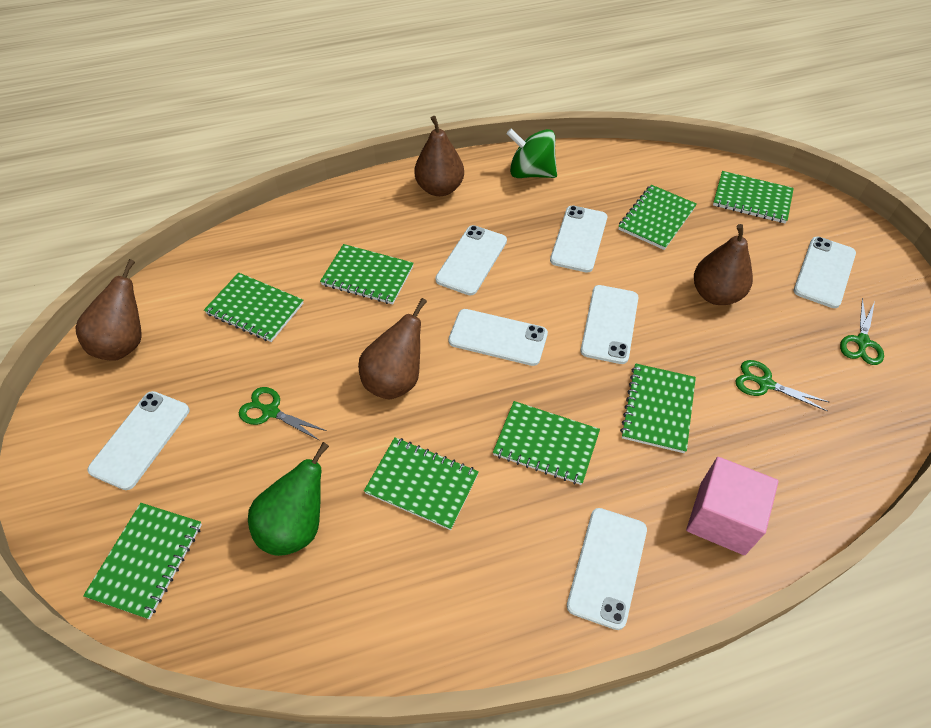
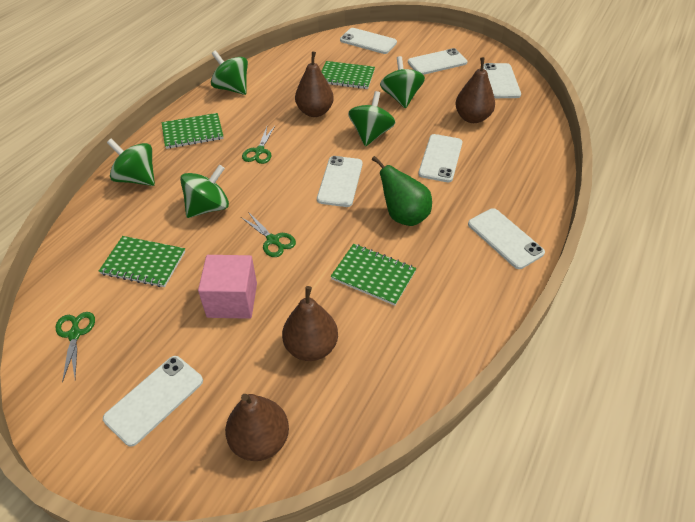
green notebook: [83,503,202,619] [204,272,304,342] [320,244,414,305] [364,437,479,530] [493,401,600,485] [619,185,697,250] [620,363,696,453] [713,171,794,223] = 8 -> [99,236,185,287] [162,113,224,149] [321,61,375,89] [330,244,416,306] = 4
green spinning top: [506,129,557,178] = 1 -> [107,139,155,186] [180,165,229,218] [211,50,248,95] [348,91,395,146] [380,56,425,108] = 5

